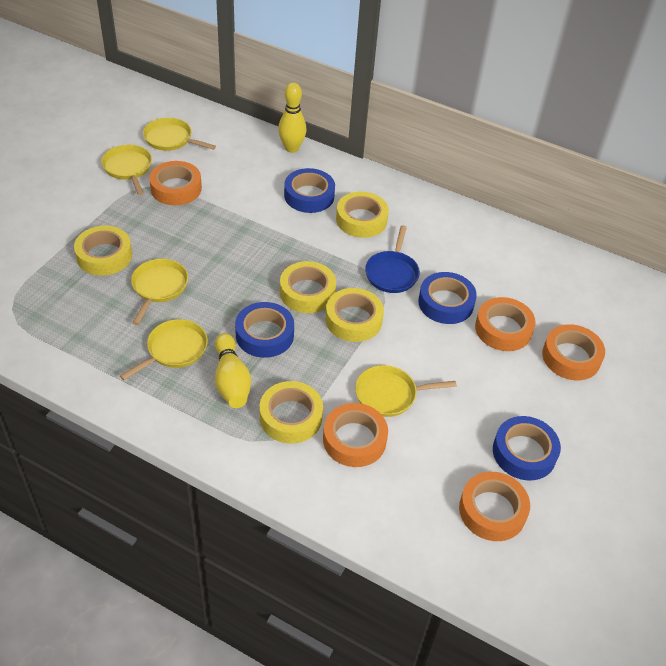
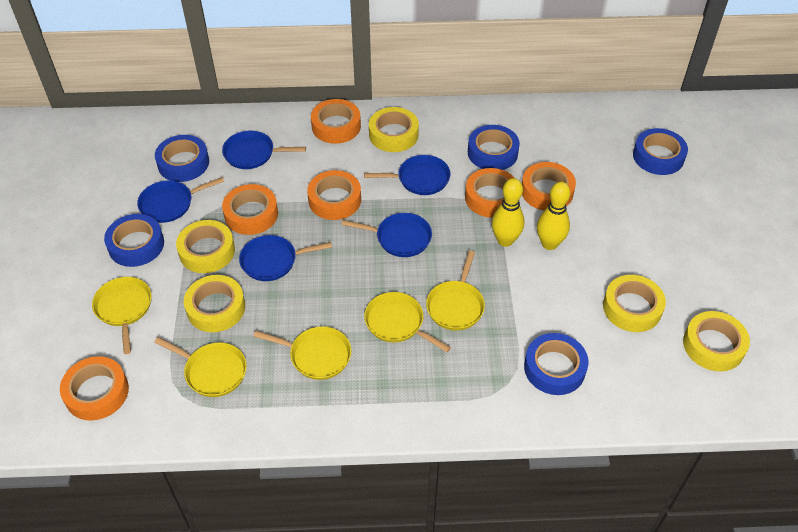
blue pan: [365,225,420,293] = 1 -> [137,177,224,223] [222,131,306,169] [239,235,332,281] [342,213,432,257] [364,155,451,195] = 5
blue tape: [235,302,294,358] [284,168,335,213] [418,272,477,324] [493,416,561,481] = 4 -> [104,214,164,267] [155,135,209,182] [468,125,520,170] [524,333,588,395] [633,128,688,175] = 5
orange tape: [149,161,202,205] [323,403,388,467] [459,472,530,541] [475,297,536,351] [542,324,605,380] = 5 -> [60,356,129,420] [222,184,278,235] [307,170,361,220] [311,99,361,144] [465,168,515,218] [522,162,576,210] = 6

